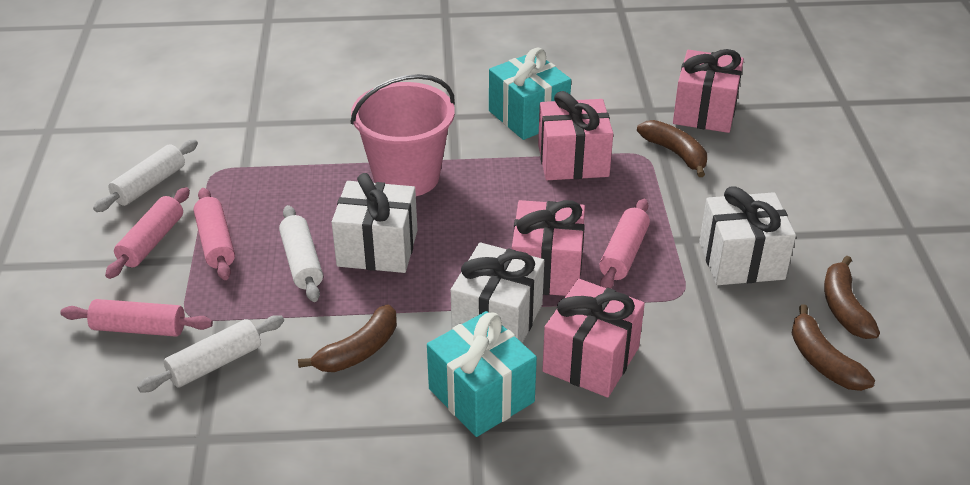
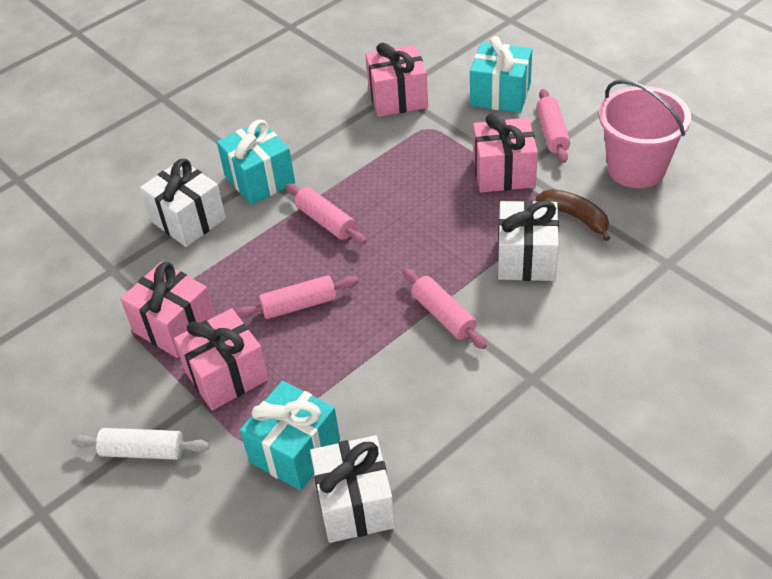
brown banana: [298,304,397,372] [637,120,707,177] [792,304,875,391] [824,256,880,339] = 4 -> [536,189,610,241] = 1
turquoise gift: [427,311,537,437] [489,47,571,140] = 2 -> [217,120,295,205] [240,381,340,490] [470,36,532,113] = 3
white rolling pin: [93,139,198,212] [137,315,284,392] [279,205,323,302] = 3 -> [71,428,210,460] = 1

